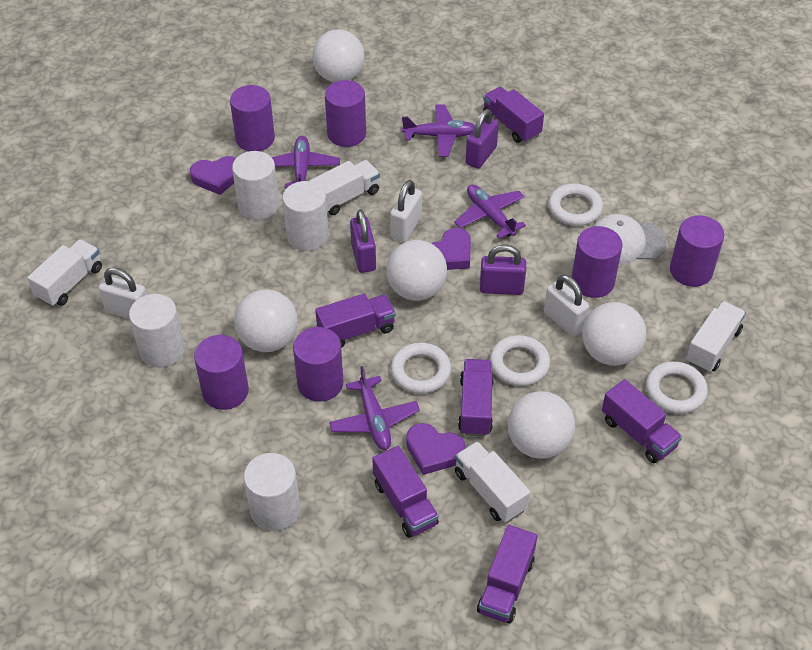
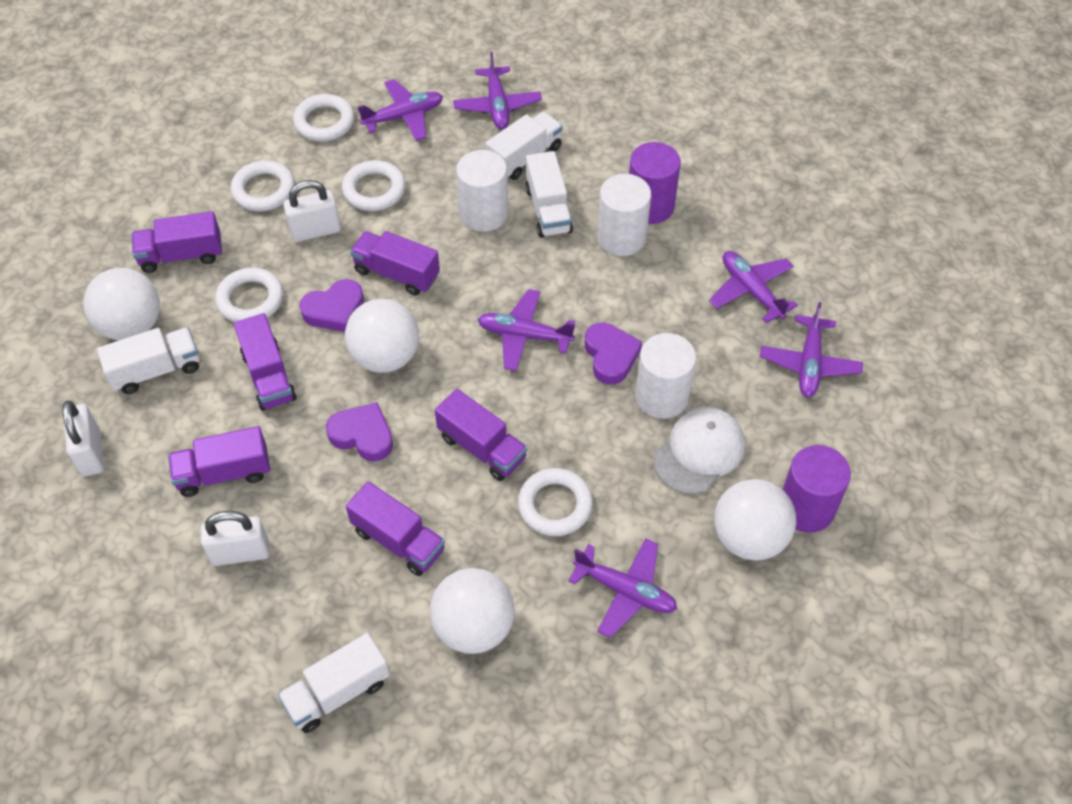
purple cylinder: [194,335,249,410] [230,85,275,151] [293,327,343,402] [325,80,366,147] [572,226,623,298] [670,215,724,287] = 6 -> [629,142,681,224] [782,445,851,533] = 2
purple padlock: [350,210,376,273] [465,109,499,169] [480,244,526,295] = 3 -> none = 0
purple plane: [271,136,340,189] [329,366,420,450] [402,104,475,157] [454,184,526,239] = 4 -> [358,79,443,141] [453,52,542,129] [477,289,575,371] [568,538,677,638] [709,251,798,323] [760,302,863,398] = 6
white ball: [234,289,298,352] [312,29,365,82] [386,240,447,301] [508,391,575,459] [582,302,647,366] = 5 -> [83,268,160,340] [345,299,419,373] [430,568,515,654] [714,479,796,561] = 4
white cylinder: [129,294,185,367] [232,151,279,220] [244,453,300,531] [282,181,329,251] = 4 -> [456,150,508,232] [597,174,651,256] [635,333,696,419] = 3
white ring: [391,342,451,394] [490,335,550,386] [548,184,603,226] [646,361,708,414] = 4 -> [215,267,283,322] [231,161,295,211] [293,94,354,142] [342,160,405,211] [518,468,593,536] = 5

